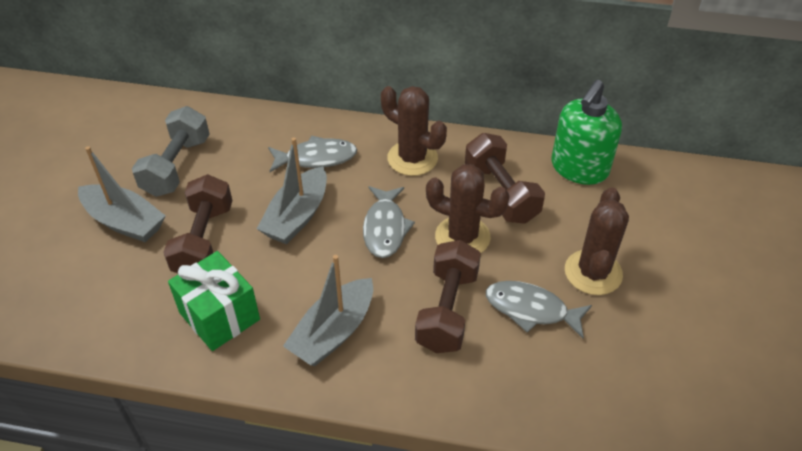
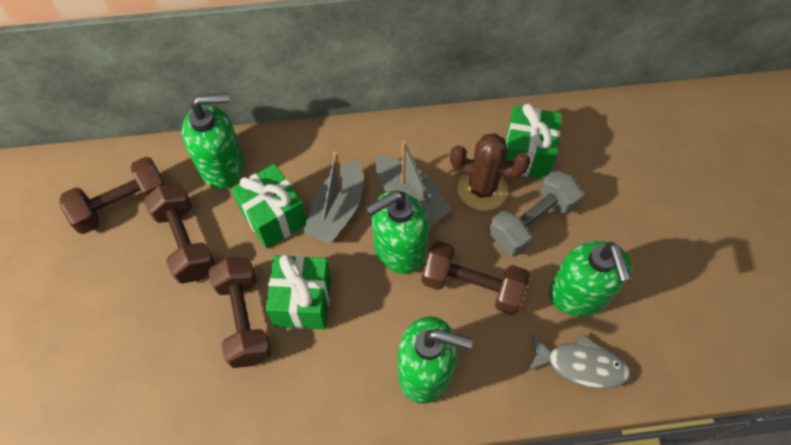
brown cactus: [381,86,447,176] [426,164,509,253] [565,187,629,295] = 3 -> [450,133,531,211] = 1
brown dumbbell: [163,174,232,273] [415,240,481,353] [465,133,545,224] = 3 -> [60,157,165,234] [144,184,216,284] [209,258,272,368] [421,241,530,315] = 4
green gift: [168,251,260,351] = 1 -> [231,164,307,249] [266,255,331,329] [506,103,562,179] = 3
green soap dispenser: [551,80,622,185] = 1 -> [182,93,244,189] [366,191,429,274] [398,316,473,404] [549,241,631,316] = 4
grey boat: [78,146,166,242] [257,137,327,244] [283,255,373,366] = 3 -> [303,151,363,244] [375,141,452,228] = 2
grey fish: [268,136,357,172] [363,186,415,258] [486,281,592,338] = 3 -> [527,333,630,389] = 1

